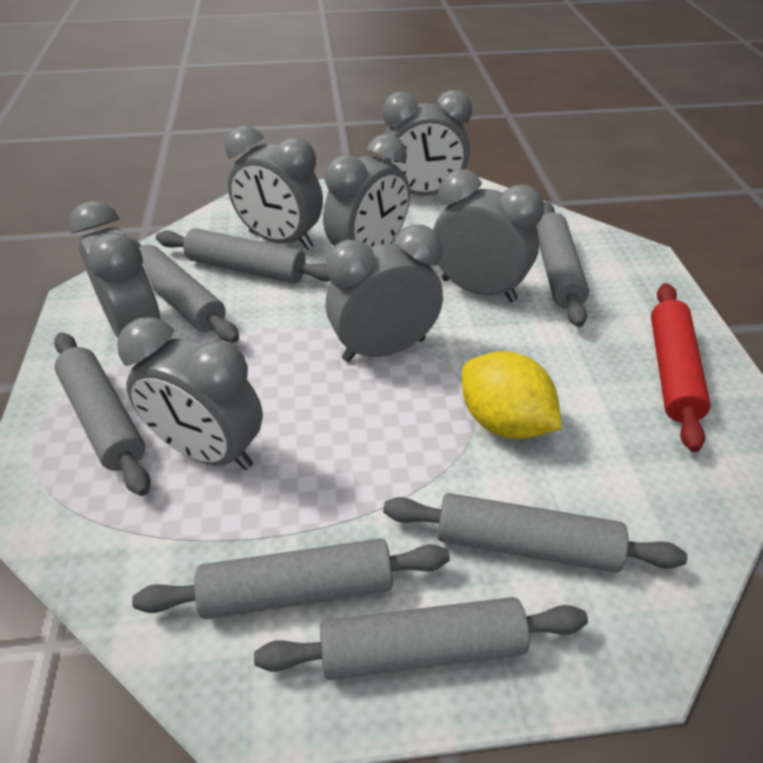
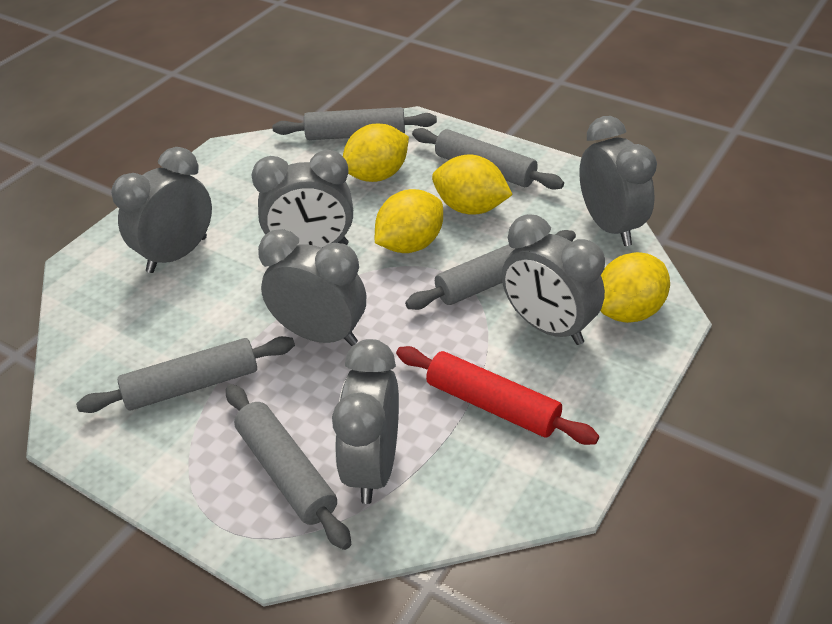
grey clock: [69,201,161,338] [117,317,263,470] [225,126,323,250] [323,134,410,247] [326,225,443,362] [382,90,472,196] [433,169,544,302] = 7 -> [111,147,212,273] [252,150,353,248] [258,229,366,346] [332,339,399,504] [502,214,605,345] [579,116,657,246] = 6
grey rolling pin: [54,332,150,496] [132,239,239,343] [132,538,450,619] [156,228,330,283] [254,597,588,680] [383,493,687,573] [536,202,589,327] = 7 -> [76,336,295,413] [226,384,351,550] [272,107,437,140] [405,230,576,310] [412,128,564,190] = 5
yellow lemon: [462,351,562,439] = 1 -> [343,124,409,182] [375,189,443,253] [432,155,513,215] [600,252,670,323] = 4

